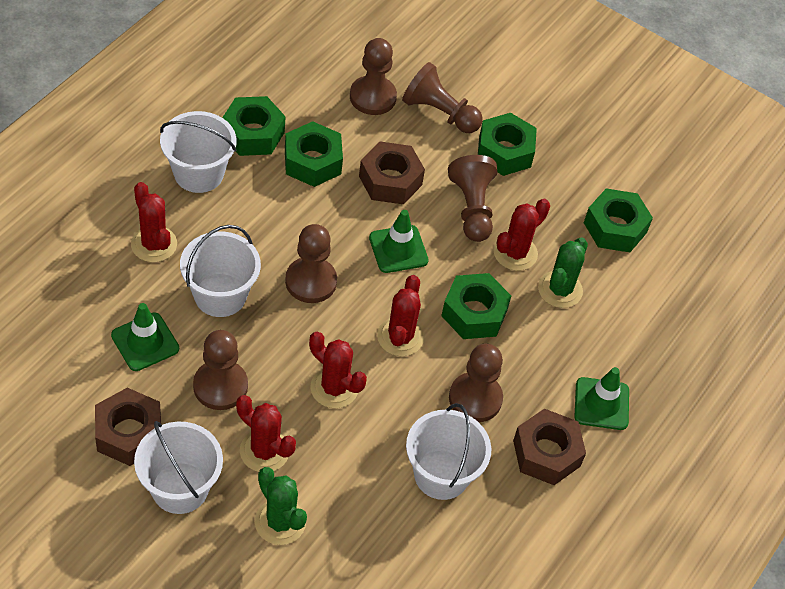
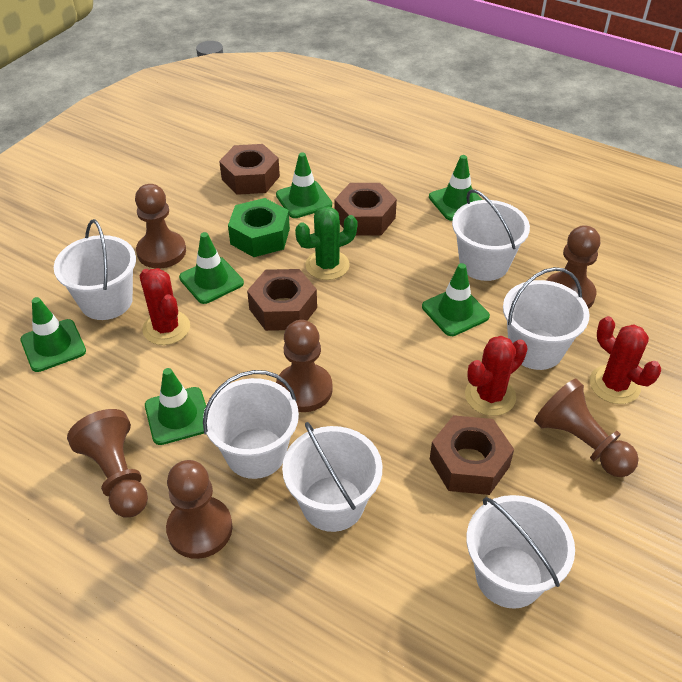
brown nut: [95,388,161,466] [359,141,425,204] [513,409,586,485] = 3 -> [219,144,280,195] [247,269,317,331] [335,183,397,236] [429,415,514,495] = 4
green cactus: [255,467,307,545] [538,237,588,308] = 2 -> [295,207,358,280] = 1
green nut: [222,96,286,156] [285,121,343,187] [441,273,511,339] [478,113,537,176] [584,188,653,252] = 5 -> [228,198,290,257] = 1
green traffic cone: [111,303,179,371] [369,210,429,273] [574,367,629,430] = 3 -> [20,297,86,372] [145,368,206,445] [179,232,244,304] [276,152,332,218] [422,263,490,336] [429,155,482,221] = 6
red cactus: [131,182,177,262] [236,395,296,472] [309,331,367,408] [377,275,424,356] [494,199,550,271] = 5 -> [140,268,190,345] [465,336,528,416] [590,316,661,404] = 3
white bucket: [134,421,223,514] [160,111,236,193] [180,225,261,317] [406,403,491,500] = 4 -> [54,219,136,320] [203,370,299,479] [282,422,382,532] [452,189,530,281] [467,495,575,609] [503,267,589,370] = 6

